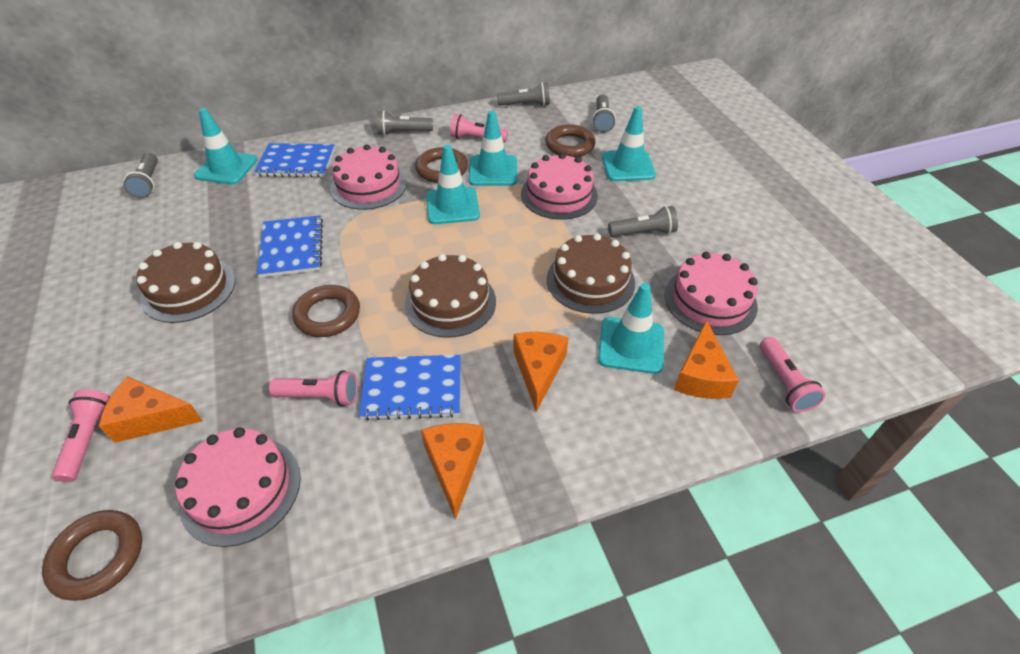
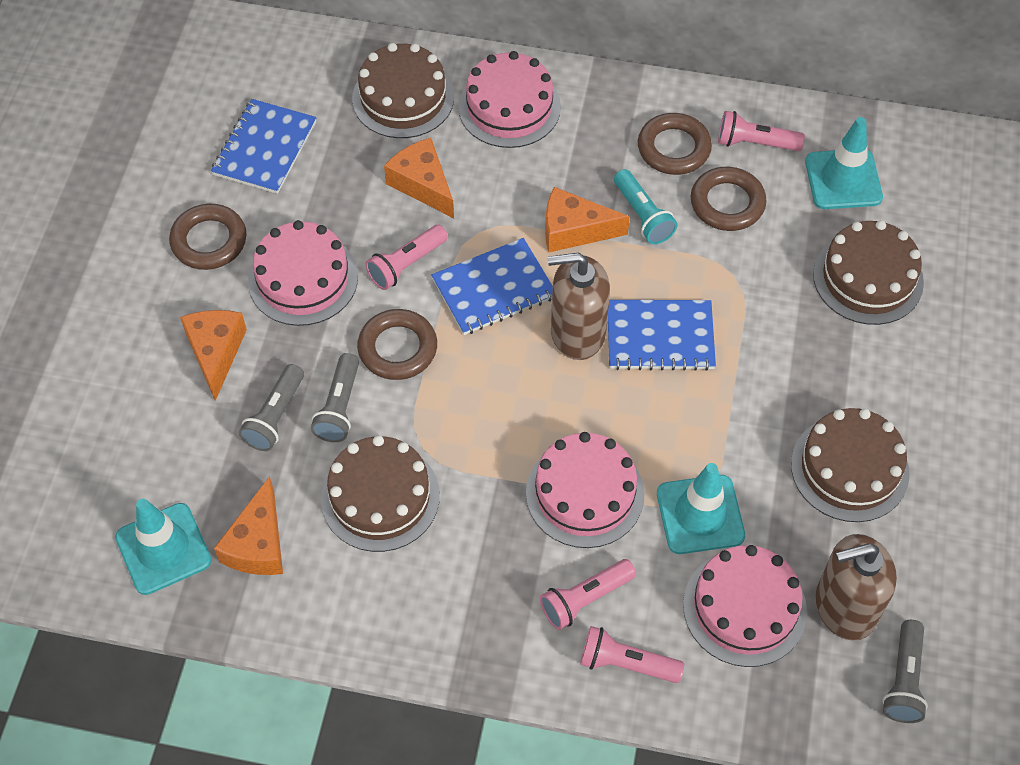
brown cake: [136,242,235,323] [405,254,496,338] [547,233,635,314] = 3 -> [321,435,440,552] [352,43,454,138] [791,408,910,522] [813,220,924,325] = 4
brown soap dispenser: none = 0 -> [548,253,610,360] [815,534,897,641] = 2
grey flashlight: [123,153,158,198] [377,110,433,135] [497,82,550,106] [592,94,616,133] [608,206,678,237] = 5 -> [239,364,304,451] [311,353,359,442] [882,620,928,723] = 3
turquoise flashlight: none = 0 -> [614,169,677,244] = 1
turquoise traffic cone: [194,108,257,185] [426,145,480,224] [469,111,517,186] [598,283,664,374] [602,106,656,181] = 5 -> [115,499,211,595] [657,463,745,554] [805,117,883,209] = 3

